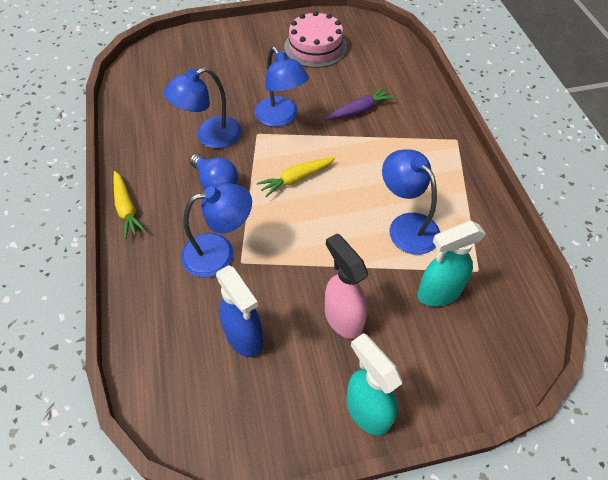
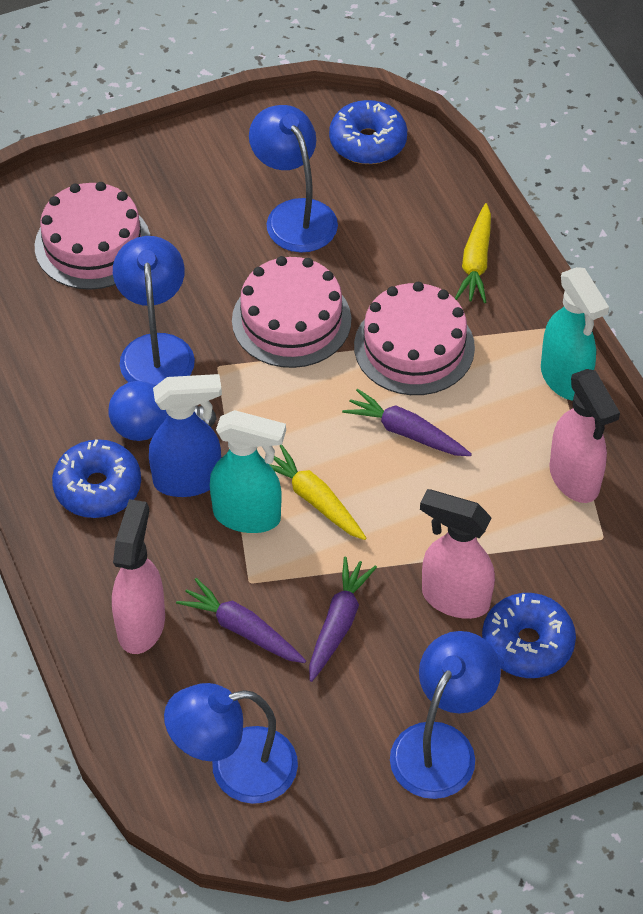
blue donut: none = 0 -> [52,439,141,518] [329,100,407,164] [482,593,576,678] = 3
pink cake: [284,11,347,68] = 1 -> [35,182,150,290] [232,256,351,368] [354,282,475,395] = 3
pink spray bottle: [325,233,368,339] = 1 -> [112,499,165,654] [420,489,495,619] [549,369,620,503] = 3
purple carrot: [325,87,395,120] = 1 -> [176,578,306,663] [309,557,377,682] [342,389,472,456] = 3

